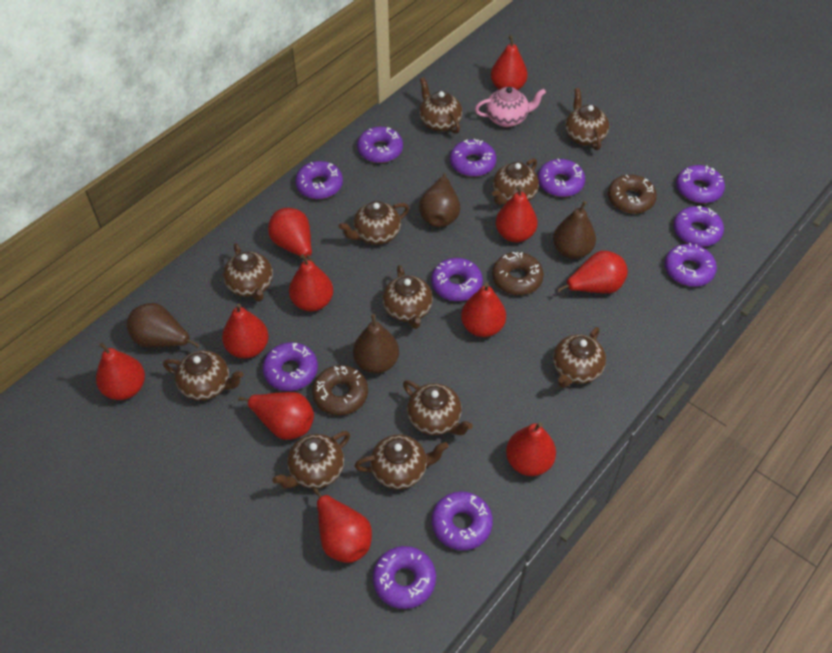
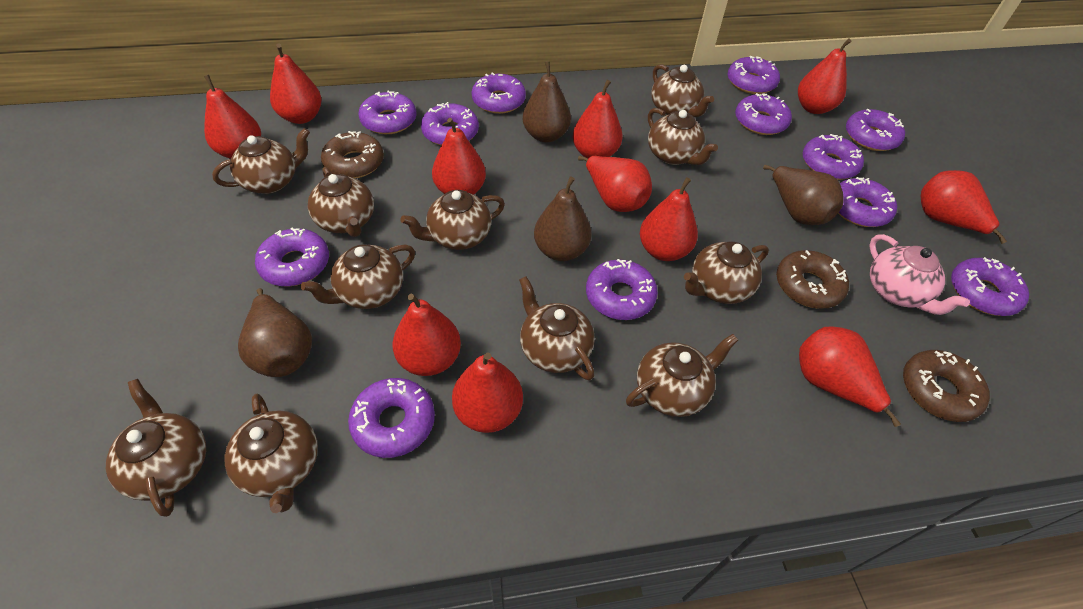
purple donut: [262,342,318,391] [295,161,343,199] [357,127,403,163] [373,546,436,609] [431,258,483,301] [432,492,493,550] [450,139,496,177] [538,159,585,197] [664,243,717,287] [673,206,724,247] [676,165,725,203] = 11 -> [255,228,329,287] [348,378,435,458] [358,91,416,134] [421,102,479,146] [472,72,526,114] [586,259,658,320] [728,56,780,94] [735,93,792,135] [803,134,864,180] [838,177,897,227] [846,109,905,151] [951,257,1029,316] = 12

